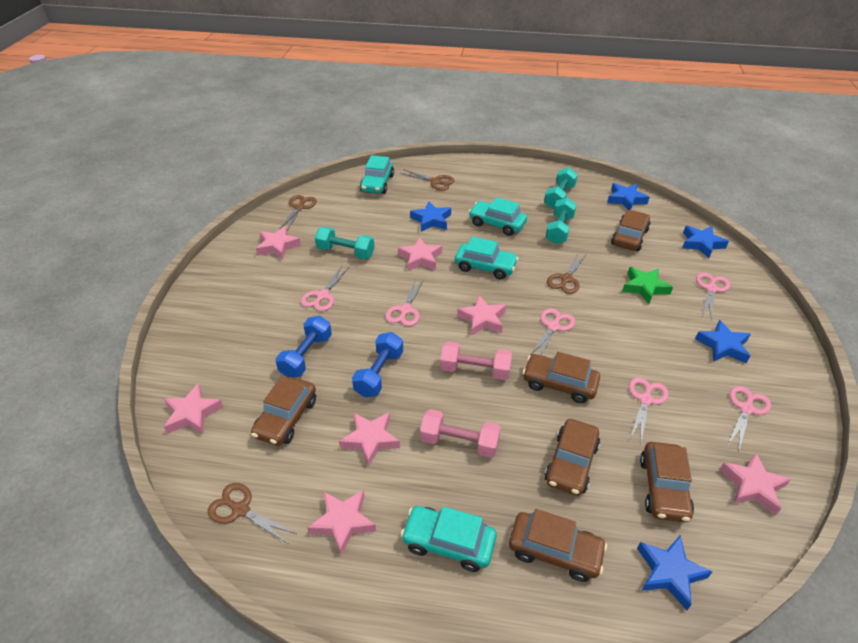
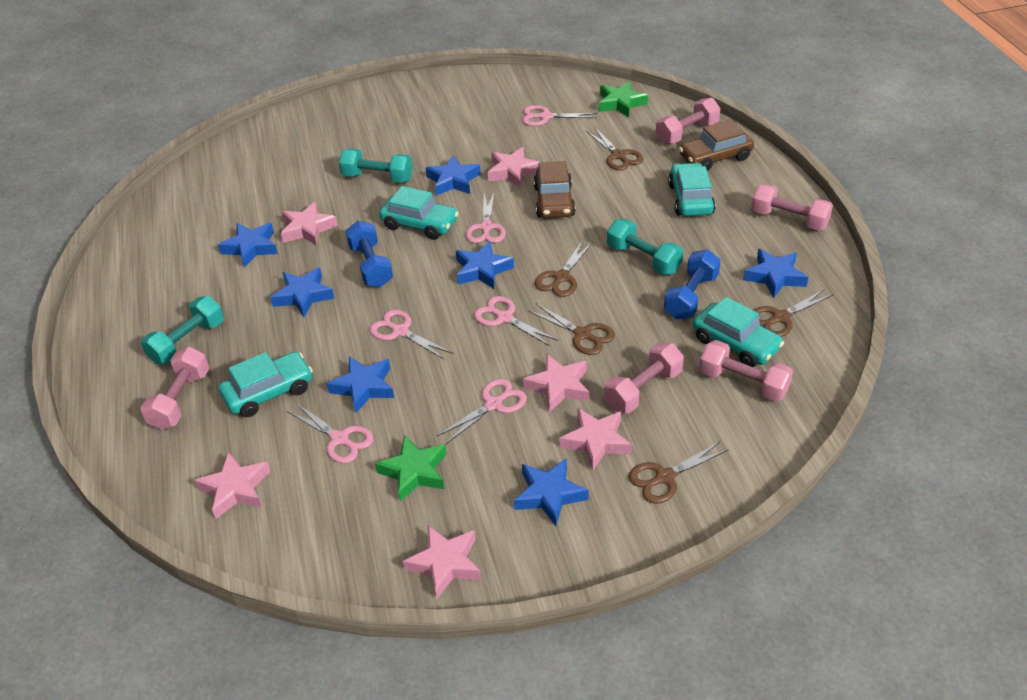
blue star: [410,201,451,232] [607,183,650,210] [637,535,712,610] [682,226,729,258] [695,320,751,363] = 5 -> [218,223,278,268] [270,267,335,317] [327,356,394,414] [426,156,481,196] [456,241,514,289] [514,458,589,526] [743,249,808,298] = 7
brown car: [251,376,316,446] [509,509,607,582] [523,352,600,403] [544,419,600,496] [611,210,651,251] [640,442,694,522] = 6 -> [533,161,576,218] [679,120,754,171] = 2
brown scissors: [208,483,296,543] [280,195,317,231] [400,169,455,191] [547,252,587,294] = 4 -> [528,304,615,355] [535,240,593,297] [586,127,643,171] [628,442,729,504] [753,289,834,337] = 5
green star: [622,267,673,304] = 1 -> [375,435,447,501] [599,81,648,118] = 2
pink dumbbell: [420,409,501,458] [440,342,512,380] = 2 -> [141,347,209,430] [604,342,684,413] [656,98,720,145] [699,340,793,402] [751,184,833,231] = 5
pink star: [164,384,223,435] [256,226,301,260] [307,490,376,556] [339,412,400,466] [398,237,443,271] [457,295,506,336] [719,453,791,515] = 7 -> [194,452,271,519] [281,202,338,246] [403,525,482,599] [488,147,540,188] [523,354,589,413] [559,408,632,471] = 6

